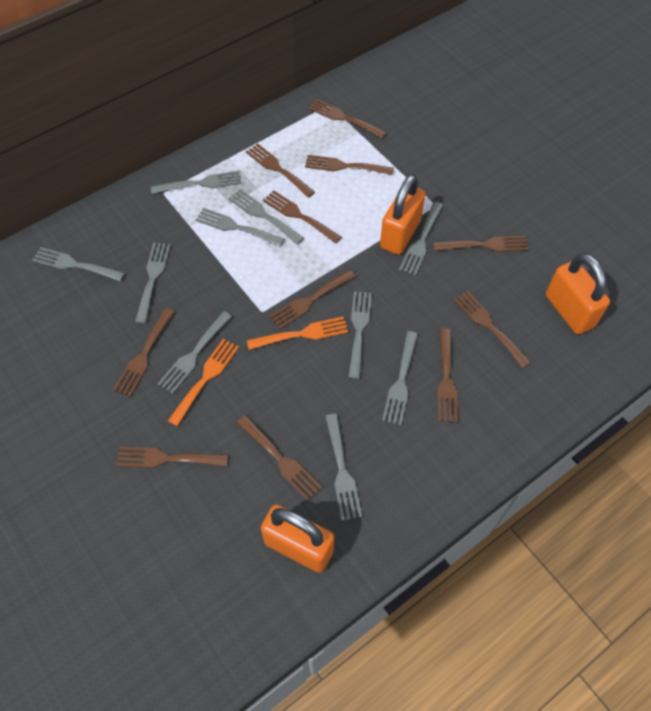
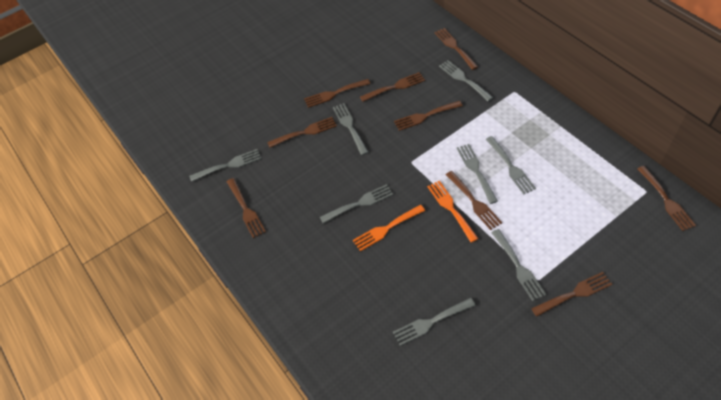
brown fork: [113,308,175,397] [116,447,228,468] [237,415,322,501] [246,143,315,198] [263,190,342,244] [269,269,356,329] [305,155,394,175] [308,99,387,138] [433,236,528,252] [437,328,458,423] [454,290,531,368] = 11 -> [227,178,266,238] [267,117,337,148] [304,79,370,108] [360,72,425,102] [394,101,463,131] [434,28,478,70] [446,171,502,230] [531,272,612,317] [638,166,696,231] = 9
grey fork: [32,247,125,281] [135,243,171,324] [151,171,242,194] [158,311,232,394] [195,208,284,247] [229,189,304,245] [325,414,362,521] [348,291,372,379] [382,331,418,425] [399,201,443,276] = 10 -> [189,149,262,182] [320,184,393,223] [333,103,369,155] [393,298,476,346] [439,60,493,101] [457,144,498,204] [486,136,536,194] [491,229,546,301] = 8
orange padlock: [261,504,334,573] [380,174,425,255] [546,253,610,334] = 3 -> none = 0

